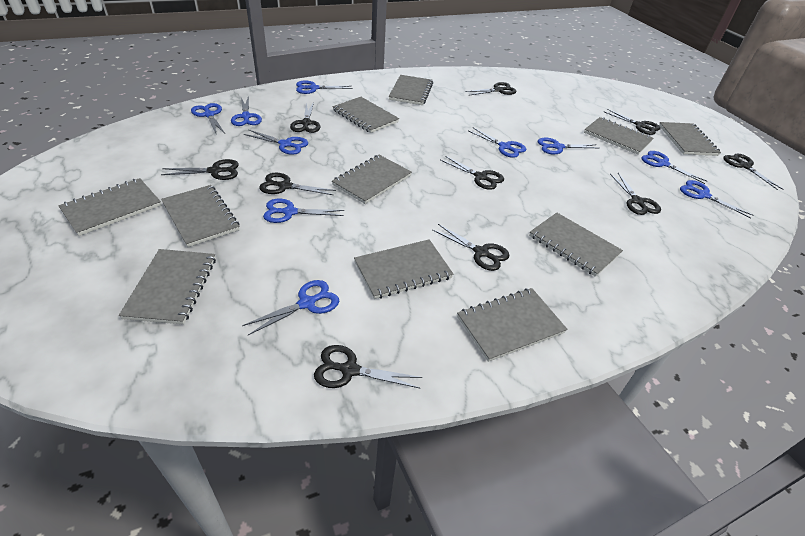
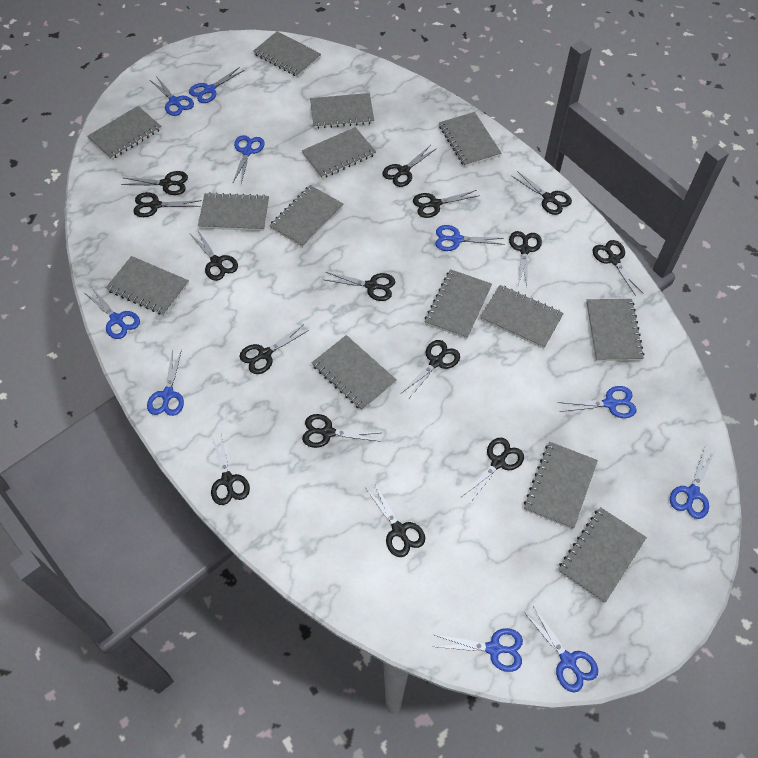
black scissors: [161,159,239,180] [259,173,336,195] [290,102,320,133] [314,345,423,389] [432,224,509,271] [440,156,504,190] [466,82,517,96] [605,109,660,135] [610,173,661,215] [723,154,783,190] = 10 -> [121,171,188,195] [133,192,202,217] [189,229,238,281] [211,431,250,505] [239,324,309,374] [302,414,381,448] [325,272,395,301] [365,482,425,557] [382,145,437,187] [401,340,460,398] [413,190,480,218] [463,438,524,504] [509,231,542,286] [512,171,572,215] [592,240,644,296] = 15
grey notebook: [58,178,161,236] [119,249,216,325] [161,185,239,247] [332,155,412,204] [333,97,399,133] [354,239,453,299] [389,75,433,105] [457,288,568,362] [529,213,623,277] [584,117,653,154] [659,122,721,156] = 11 -> [88,106,162,160] [106,256,189,315] [198,192,269,231] [253,31,321,77] [269,185,343,247] [302,127,376,179] [310,93,374,129] [312,335,397,410] [425,269,492,339] [439,112,501,167] [480,285,564,349] [524,442,598,529] [558,507,647,603] [586,299,644,361] = 14

